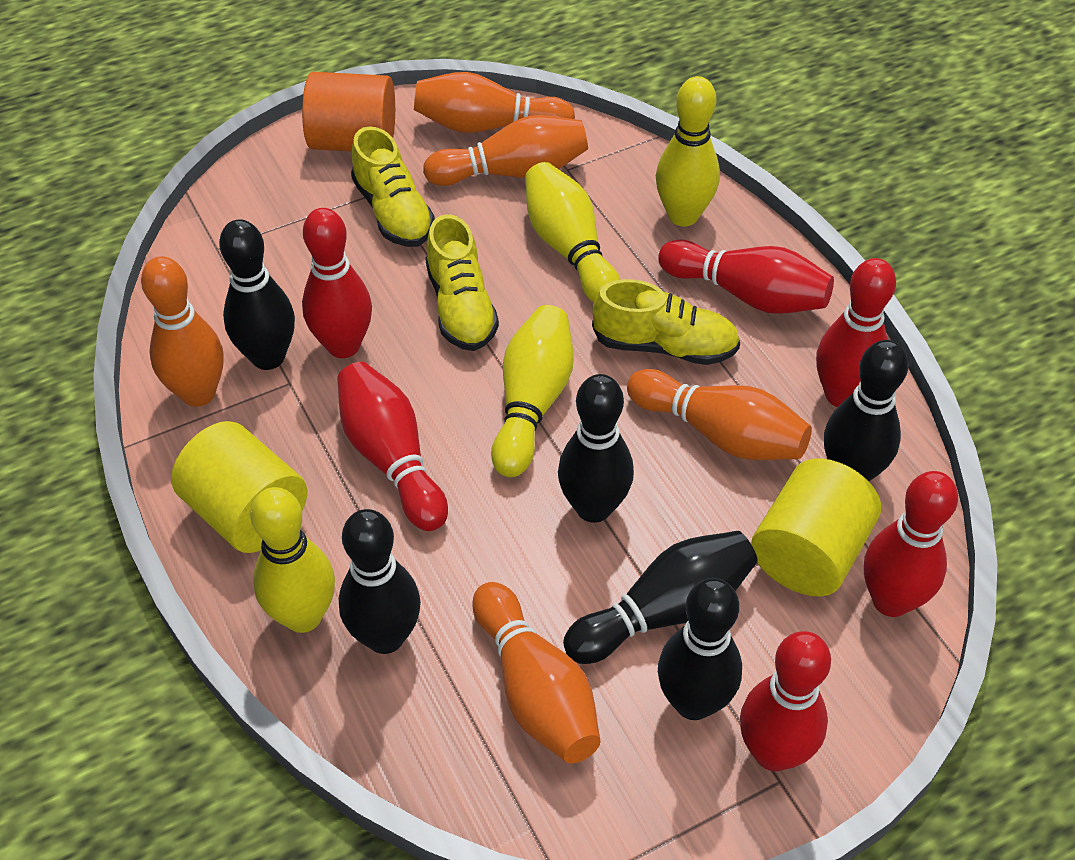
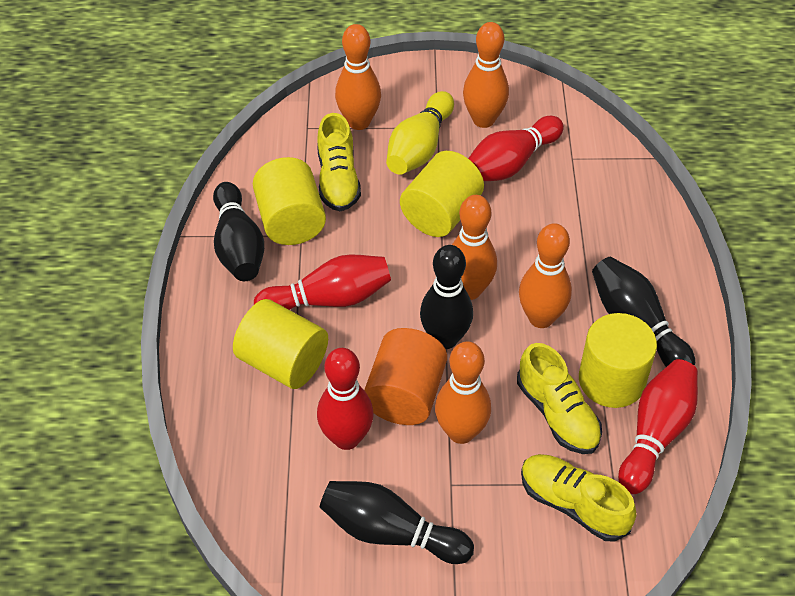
black bowling pin: [219,219,295,370] [339,509,421,654] [558,374,634,523] [563,531,758,664] [658,578,742,720] [824,340,908,481] = 6 -> [213,182,264,281] [320,481,474,564] [420,245,473,349] [592,257,695,367] = 4
red bowling pin: [302,208,372,358] [337,362,448,531] [658,240,834,314] [740,631,831,771] [816,258,896,407] [864,471,958,617] = 6 -> [254,254,391,310] [317,348,374,450] [468,116,564,181] [618,359,698,494] = 4
yellow bowling pin: [250,487,335,633] [491,305,574,477] [525,162,621,302] [656,76,720,226] = 4 -> [386,91,454,175] = 1
yellow cylinder: [171,421,307,553] [751,458,881,597] = 2 -> [233,299,328,389] [253,157,326,245] [400,151,484,237] [579,313,657,408] = 4

